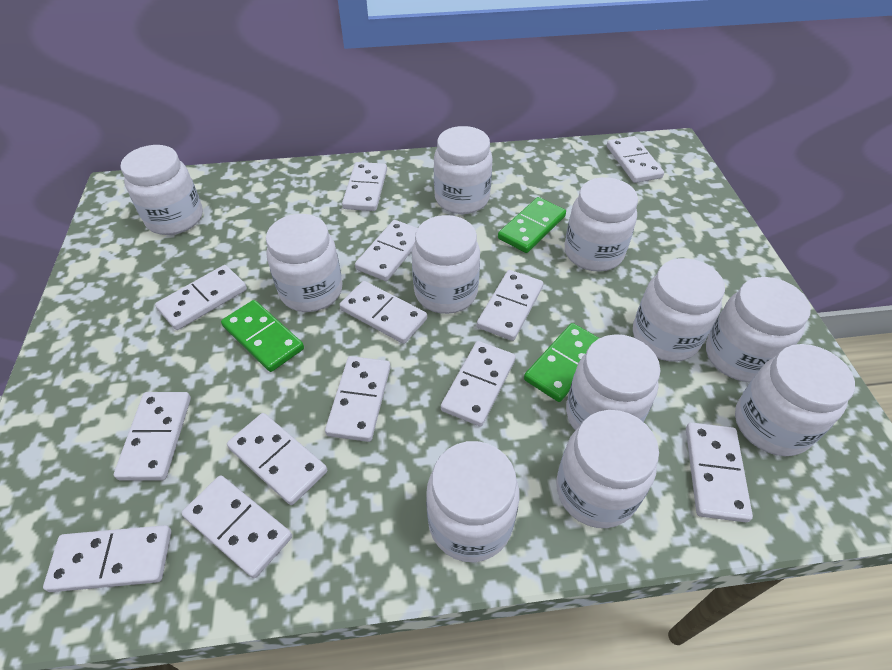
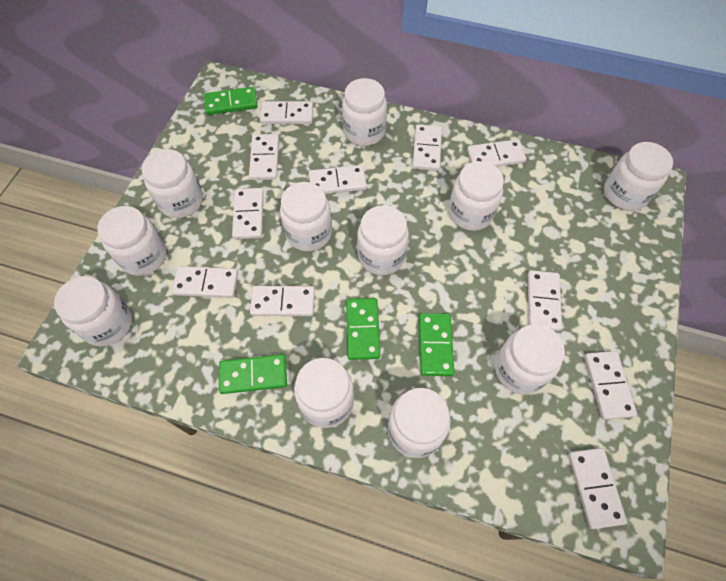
green domino: [221,300,304,372] [498,197,566,253] [524,323,599,402] = 3 -> [204,87,258,115] [219,354,287,394] [346,298,380,360] [419,313,454,376] = 4
white domino: [43,525,171,592] [114,392,191,481] [155,265,247,330] [182,475,292,578] [227,413,327,505] [325,356,391,442] [339,281,427,344] [342,162,387,211] [355,220,418,281] [441,341,516,427] [477,270,543,341] [607,136,664,183] [686,423,753,522] = 13 -> [172,266,238,298] [232,188,263,239] [249,134,279,180] [250,286,315,316] [260,101,313,124] [309,165,367,194] [412,124,442,171] [467,139,526,167] [528,270,562,331] [568,448,627,529] [584,351,637,420] = 11

